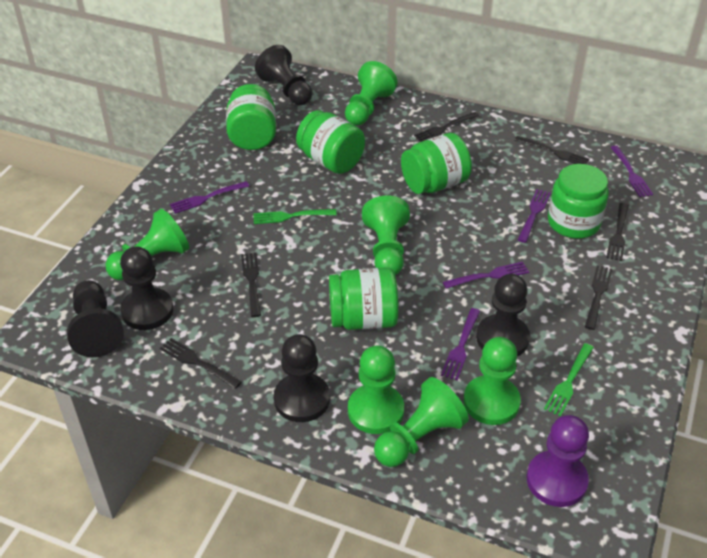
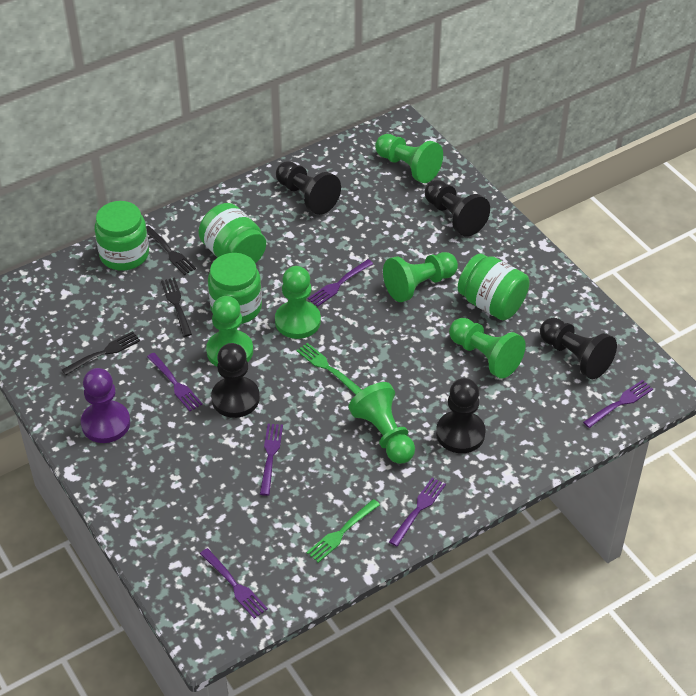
black fork: [160,338,241,389] [241,253,261,317] [414,112,479,142] [514,136,590,164] [585,265,612,330] [606,203,628,261] = 6 -> [62,331,140,375] [146,226,196,275] [161,277,192,337] = 3
green jar: [226,84,276,150] [296,110,365,174] [329,267,398,330] [401,133,472,194] [548,164,609,239] = 5 -> [94,201,149,270] [198,203,266,263] [208,253,262,324] [458,254,530,320] = 4
purple fork: [170,181,249,214] [441,308,480,380] [443,262,529,289] [518,189,551,243] [610,145,653,197] = 5 -> [147,353,203,411] [200,548,268,619] [260,424,283,496] [308,259,373,307] [389,477,446,547] [583,380,653,428] = 6

